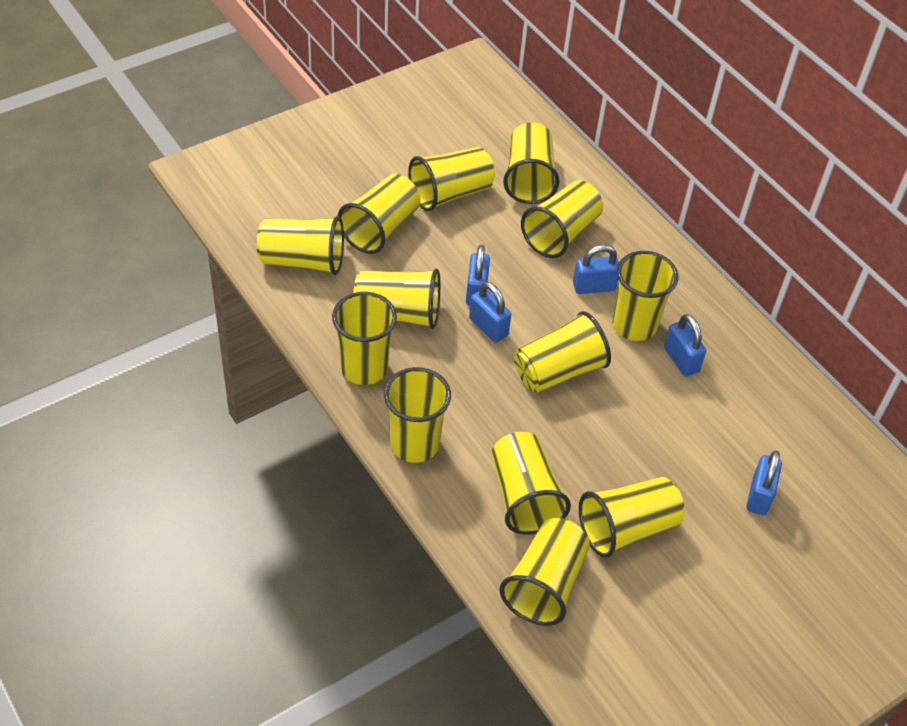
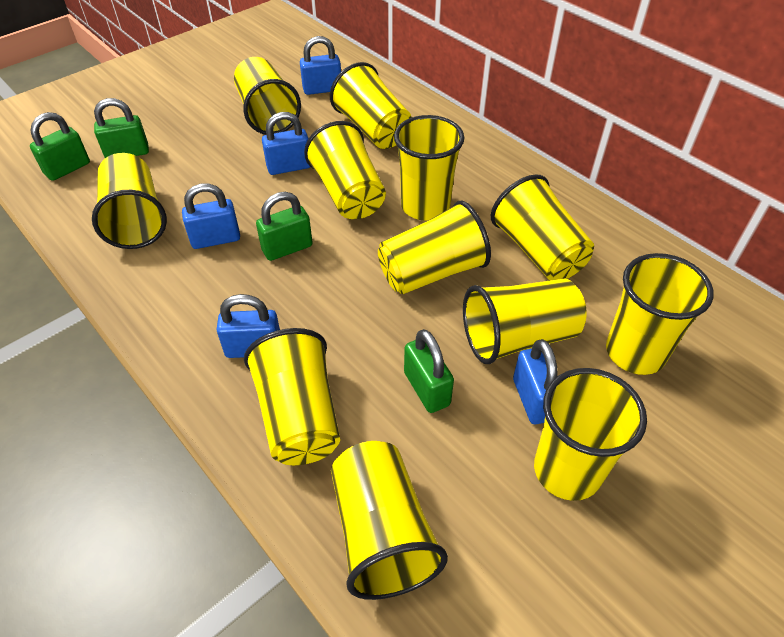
green padlock: none = 0 -> [30,112,90,181] [94,98,149,158] [256,192,313,261] [404,329,454,413] = 4
yellow cup: [257,216,344,275] [332,292,397,385] [338,174,421,254] [353,268,440,329] [384,367,451,463] [408,147,495,211] [491,432,571,535] [499,518,590,626] [503,122,559,204] [514,311,611,392] [521,180,603,258] [579,477,684,558] [612,251,678,341] = 13 -> [92,153,167,249] [234,57,301,135] [244,328,340,465] [304,121,386,219] [330,62,412,149] [331,441,448,600] [378,201,491,294] [394,115,464,221] [463,279,587,364] [491,174,594,280] [534,368,647,501] [606,253,714,375] = 12

